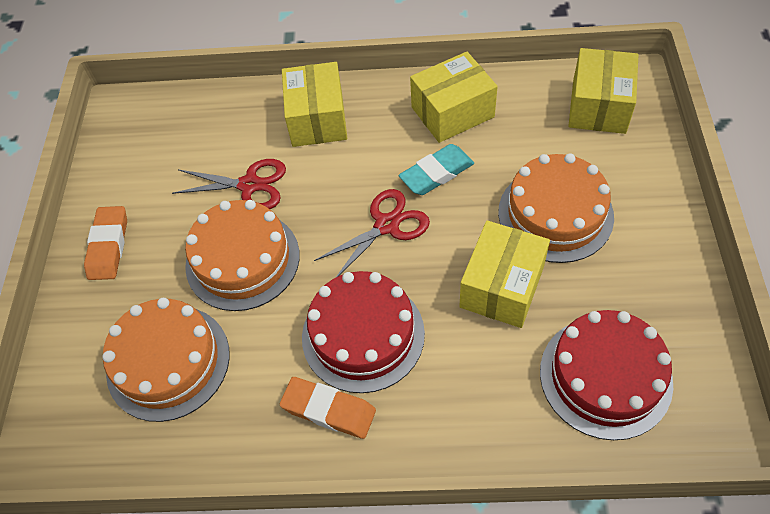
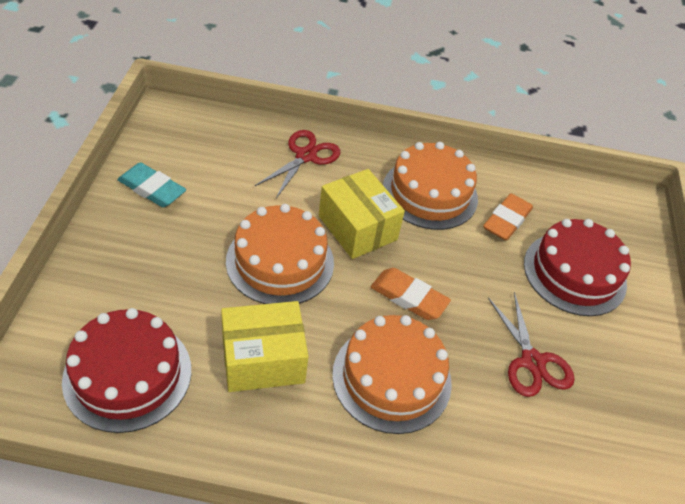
yellow box: [282,62,347,147] [410,52,498,143] [459,221,550,328] [568,48,638,134] = 4 -> [221,301,309,392] [319,169,405,259] = 2

